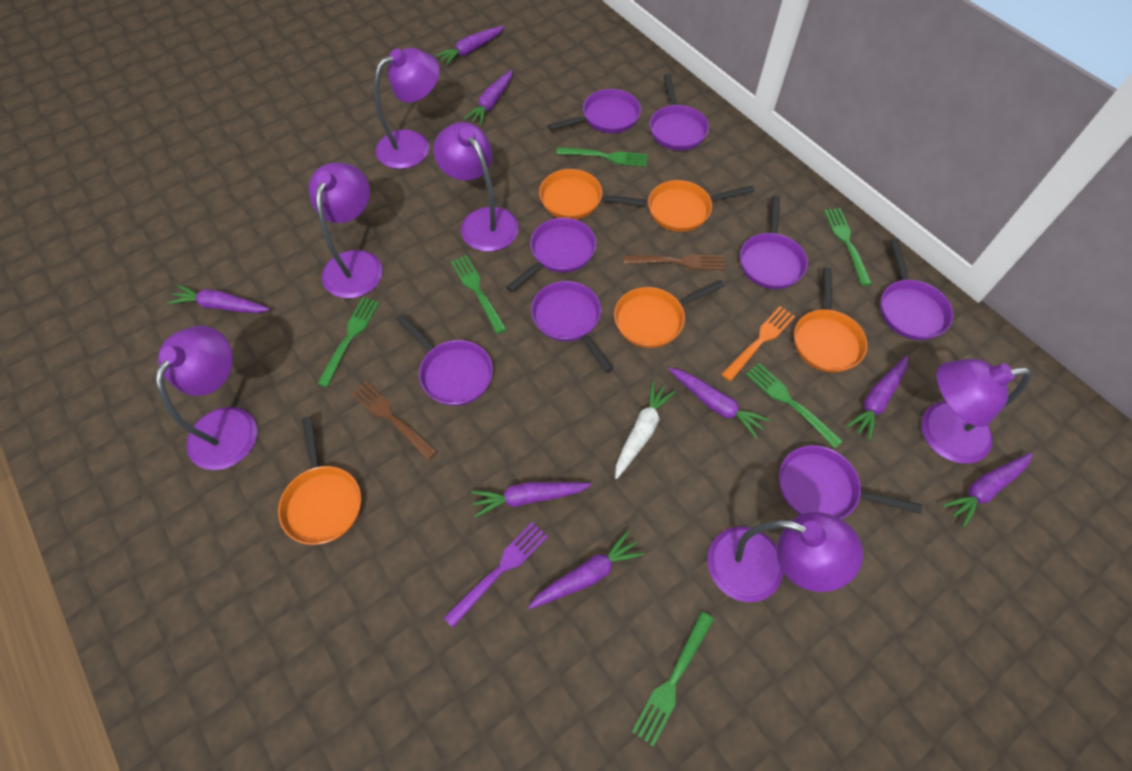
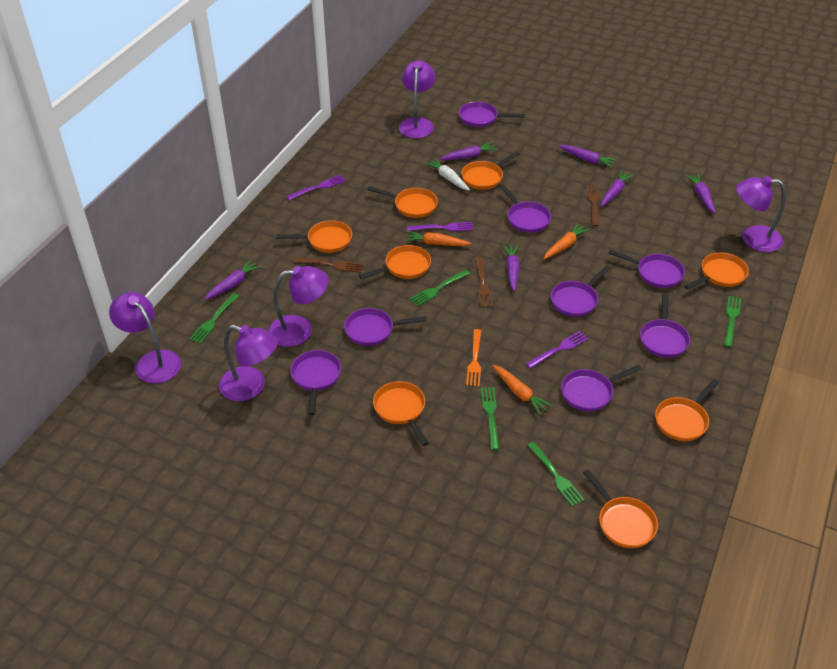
brown fork: [351,380,437,460] [624,254,725,270] = 2 -> [294,257,363,273] [475,257,493,307] [587,185,599,227] = 3
green fork: [317,297,379,387] [451,255,507,334] [556,147,648,167] [632,611,714,747] [746,363,842,448] [824,208,872,286] = 6 -> [189,293,239,343] [410,270,470,306] [481,387,499,450] [527,442,584,507] [724,296,741,347] = 5
orange carrot: none = 0 -> [405,231,471,246] [493,365,552,415] [544,223,590,259] = 3
orange pan: [278,416,361,545] [539,169,646,219] [614,280,725,348] [648,180,755,232] [794,267,867,373] = 5 -> [276,220,352,253] [359,245,431,279] [368,186,438,218] [373,381,429,446] [461,151,520,190] [583,469,658,548] [655,379,719,441] [684,253,749,289] = 8
purple carrot: [167,285,270,313] [435,26,504,65] [464,69,513,125] [471,482,591,518] [528,530,644,609] [668,368,770,439] [846,356,908,441] [942,453,1033,528] = 8 -> [204,260,261,300] [439,142,497,160] [503,245,520,292] [559,145,617,168] [601,171,634,207] [685,173,716,214] = 6
purple fork: [444,522,548,627] = 1 -> [286,175,346,200] [407,222,473,231] [526,331,589,369] = 3
purple lamp: [155,326,257,470] [309,163,383,298] [374,48,440,169] [434,122,519,252] [707,512,863,602] [921,359,1032,464] = 6 -> [109,292,181,384] [219,325,278,401] [268,266,329,347] [399,60,435,138] [736,176,786,252] = 5

